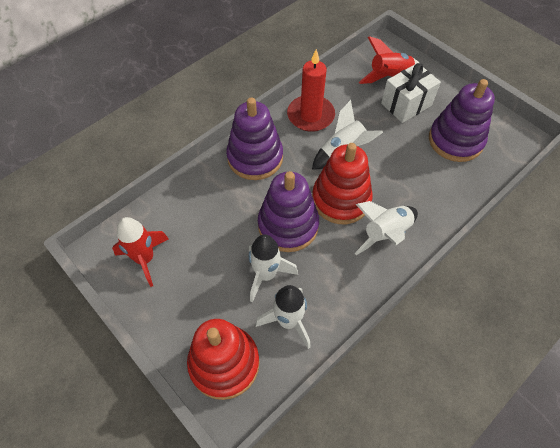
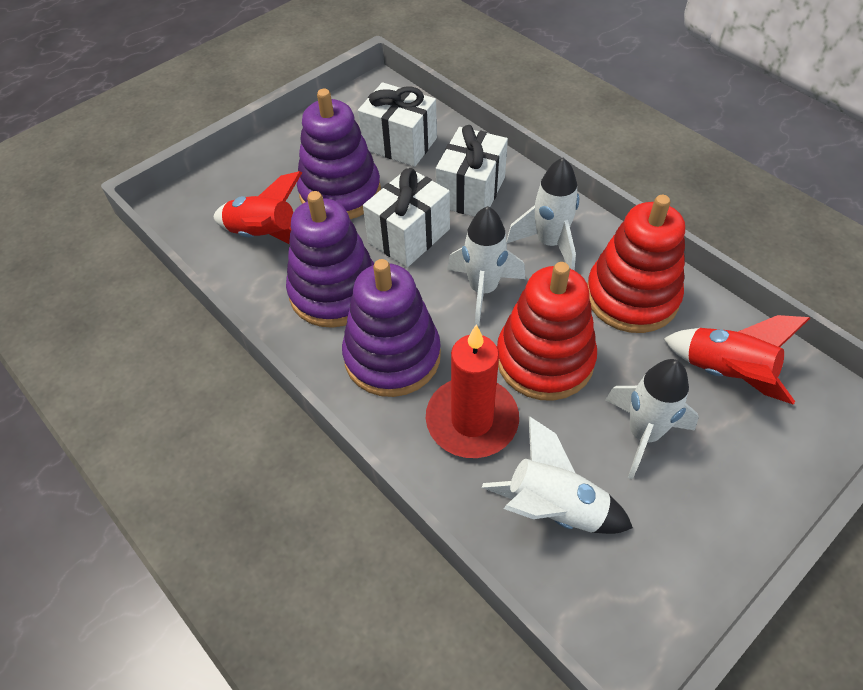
white gift: [381,63,441,123] = 1 -> [358,82,437,167] [363,168,450,267] [436,125,508,217] = 3

